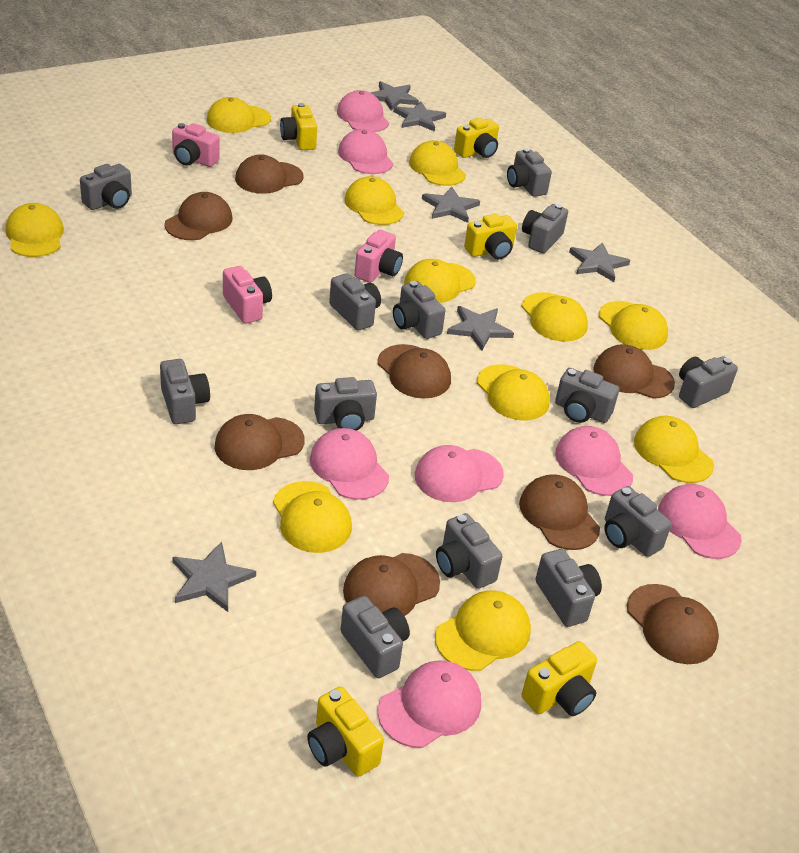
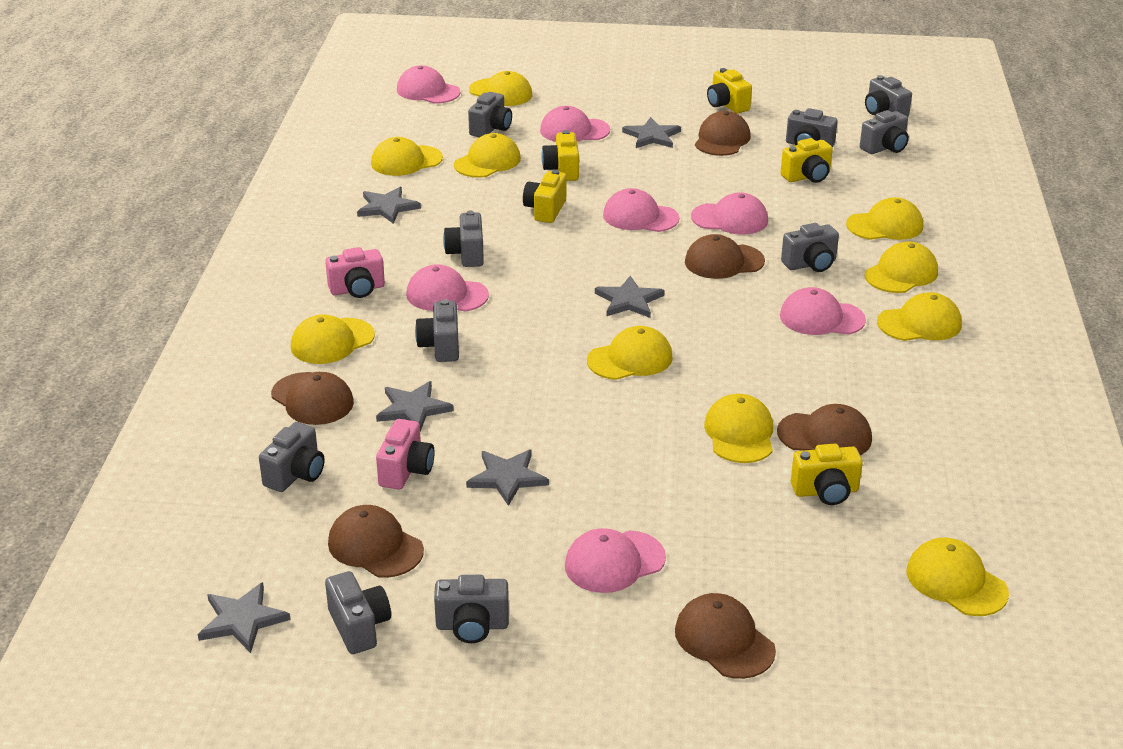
brown cap: [164,192,232,240] [215,414,305,470] [235,154,303,194] [343,553,440,616] [378,344,451,398] [519,474,600,550] [593,344,675,399] [627,584,719,664] = 8 -> [271,372,354,425] [328,505,424,578] [675,593,776,679] [685,234,765,279] [695,111,751,156] [777,404,872,455] = 6
grey camera: [80,164,132,210] [160,359,210,424] [314,377,377,431] [329,273,381,331] [341,596,410,678] [393,281,446,339] [436,513,502,589] [507,148,552,197] [522,204,568,253] [536,549,602,627] [555,368,619,423] [604,486,672,557] [679,356,738,408] = 13 -> [259,422,325,492] [325,571,391,654] [415,299,459,362] [434,575,509,643] [443,210,484,267] [468,92,512,137] [781,223,839,272] [786,108,838,147] [860,110,909,154] [865,75,912,117] = 10
pink camera: [172,123,220,167] [223,266,272,324] [355,230,403,283] = 3 -> [325,247,385,298] [376,419,435,489] = 2
yellow cap: [5,203,64,257] [207,97,271,133] [273,481,352,553] [344,176,404,225] [404,259,476,303] [409,140,466,186] [435,590,531,671] [477,364,550,420] [521,292,588,342] [599,301,668,350] [634,416,714,483] = 11 -> [291,314,375,364] [371,137,443,176] [454,133,521,178] [469,71,532,106] [587,326,673,380] [704,394,773,463] [846,197,923,240] [864,241,938,293] [877,292,962,341] [907,538,1009,616] = 10

